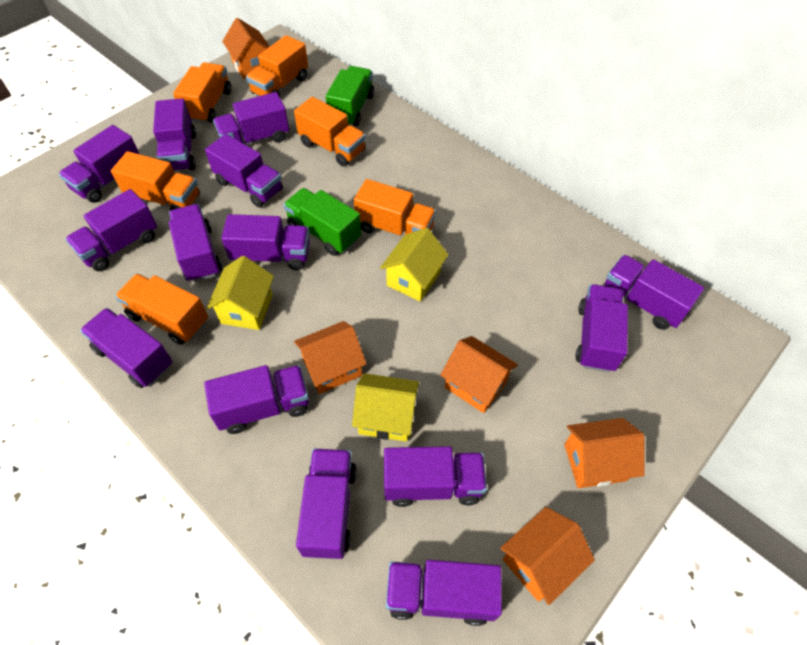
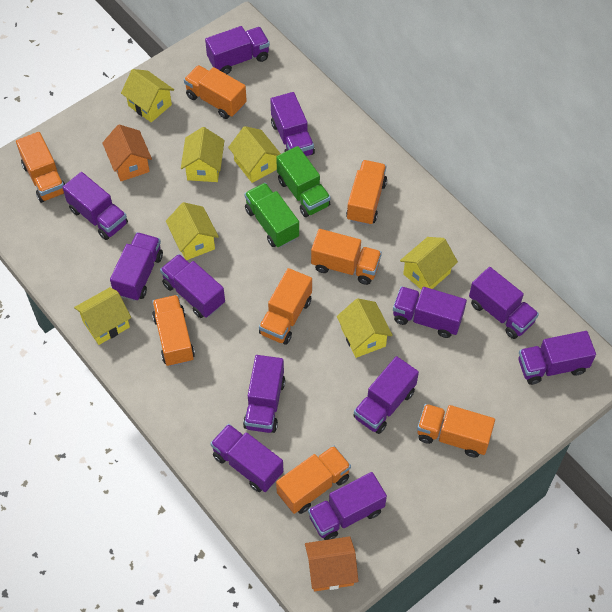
orange house: [222,18,270,79] [294,321,367,394] [440,336,518,413] [500,507,595,605] [564,418,644,488] = 5 -> [102,124,152,181] [305,536,358,591] = 2
orange truck: [111,151,200,210] [115,274,208,345] [173,62,231,123] [246,35,308,97] [294,97,366,167] [354,179,436,236] = 6 -> [16,132,65,203] [152,295,195,367] [184,65,247,119] [259,268,312,345] [276,445,351,514] [311,229,382,285] [346,160,387,225] [417,404,495,458] = 8
purple truck: [59,125,139,203] [65,189,157,271] [80,308,172,388] [153,98,196,171] [169,204,222,282] [204,365,309,434] [205,134,283,207] [213,92,289,145] [221,214,310,270] [296,448,356,559] [384,446,487,507] [386,560,502,626] [576,284,628,372] [604,255,704,330] = 14 -> [62,172,128,240] [110,232,163,301] [160,254,225,318] [205,26,270,74] [210,424,284,492] [243,355,285,433] [270,92,315,156] [308,472,387,540] [353,356,419,434] [393,286,467,338] [469,267,539,339] [518,331,596,385] = 12
yellow house: [206,256,274,330] [352,373,419,442] [380,228,449,301] = 3 -> [74,287,131,345] [121,69,174,122] [166,202,219,260] [181,127,225,182] [228,126,281,183] [337,298,393,358] [400,237,458,290] = 7

